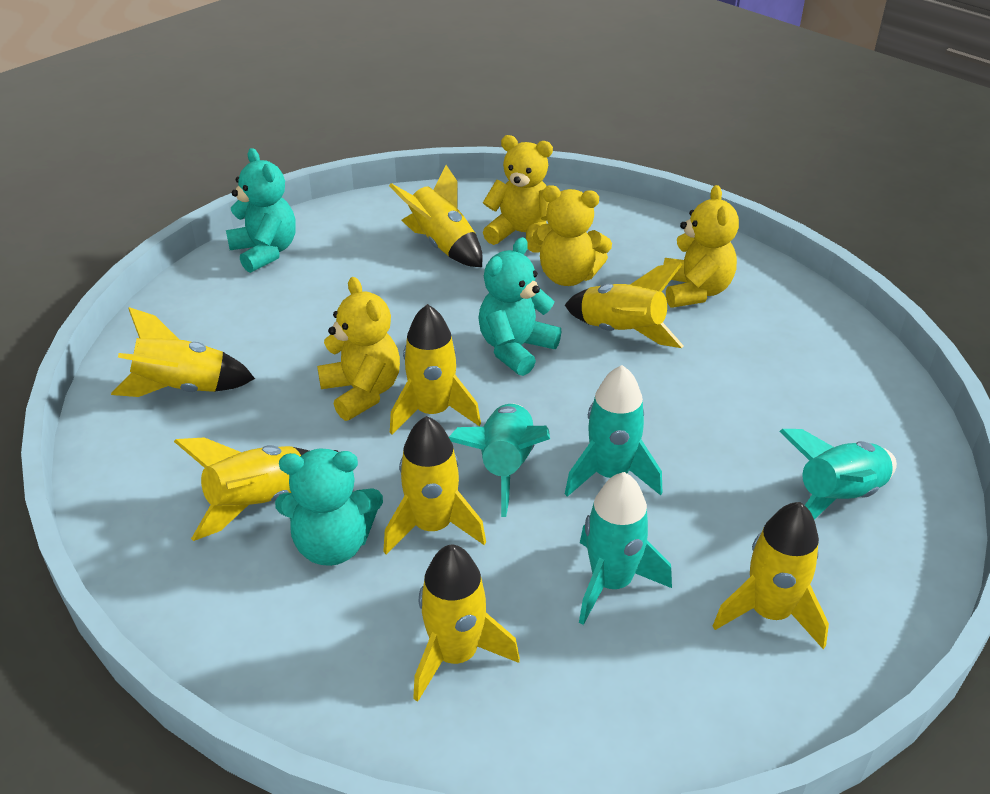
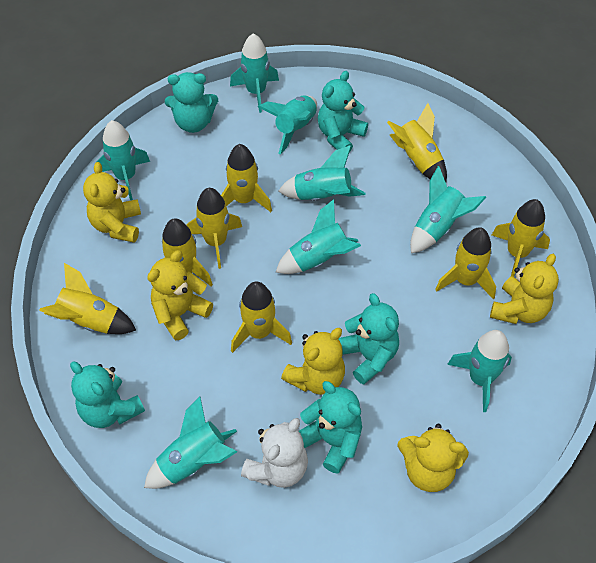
turquoise rocket: [449,403,550,517] [565,365,662,497] [579,472,672,625] [779,429,897,520] = 4 -> [97,120,150,200] [144,396,237,489] [230,33,279,113] [258,95,317,155] [276,199,361,274] [278,145,365,201] [410,166,486,253] [447,330,512,412] = 8
turquoise teddy bear: [226,148,296,273] [275,448,383,566] [478,237,561,376] = 3 -> [70,362,145,428] [165,72,218,133] [299,381,362,474] [318,71,368,151] [338,293,399,385] = 5
white teddy bear: none = 0 -> [241,418,308,488] = 1
yellow teddy bear: [317,277,400,421] [483,135,553,253] [533,185,612,286] [663,185,739,308] = 4 -> [83,162,141,243] [147,250,213,340] [281,328,345,395] [397,424,469,492] [490,254,559,324] = 5

